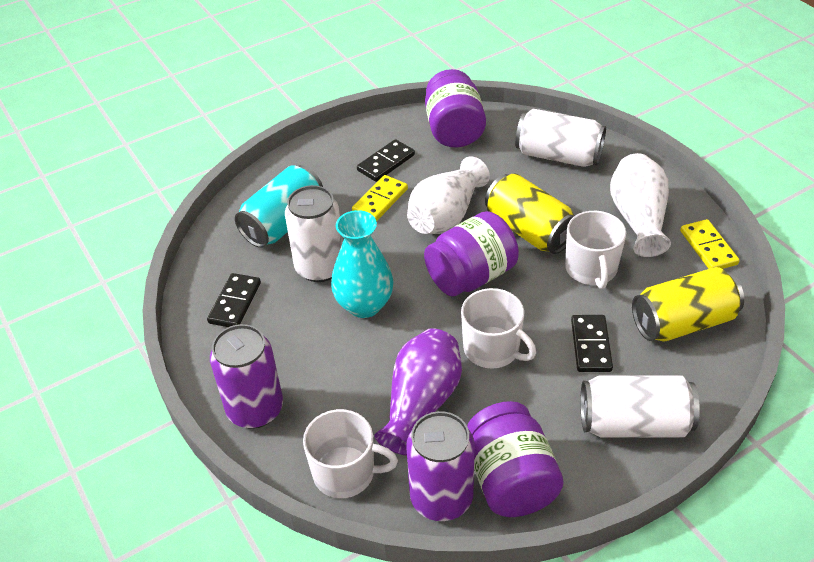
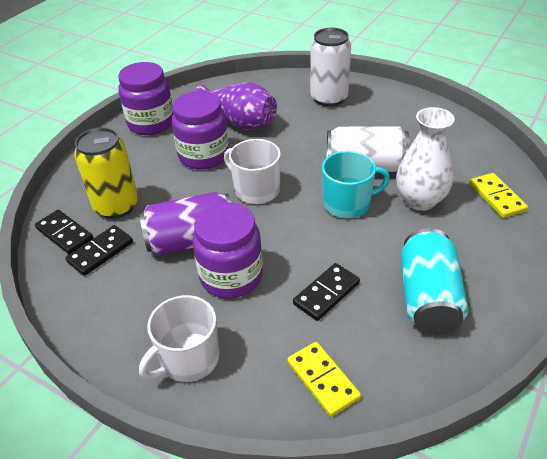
purple can: [210,324,283,429] [406,411,475,521] = 2 -> [139,192,231,255] = 1
turquoise mug: none = 0 -> [322,151,390,218] = 1
turquoise vase: [331,210,393,318] = 1 -> none = 0
white can: [285,185,343,282] [515,109,606,167] [580,375,700,437] = 3 -> [310,28,351,107] [327,126,410,172] = 2
white mug: [303,409,398,498] [461,288,536,368] [565,211,626,289] = 3 -> [139,295,219,382] [224,139,281,204] = 2
white vase: [407,156,490,234] [610,153,671,257] = 2 -> [396,107,455,211] = 1
yellow can: [485,173,574,254] [632,267,744,342] = 2 -> [74,127,138,219] = 1

